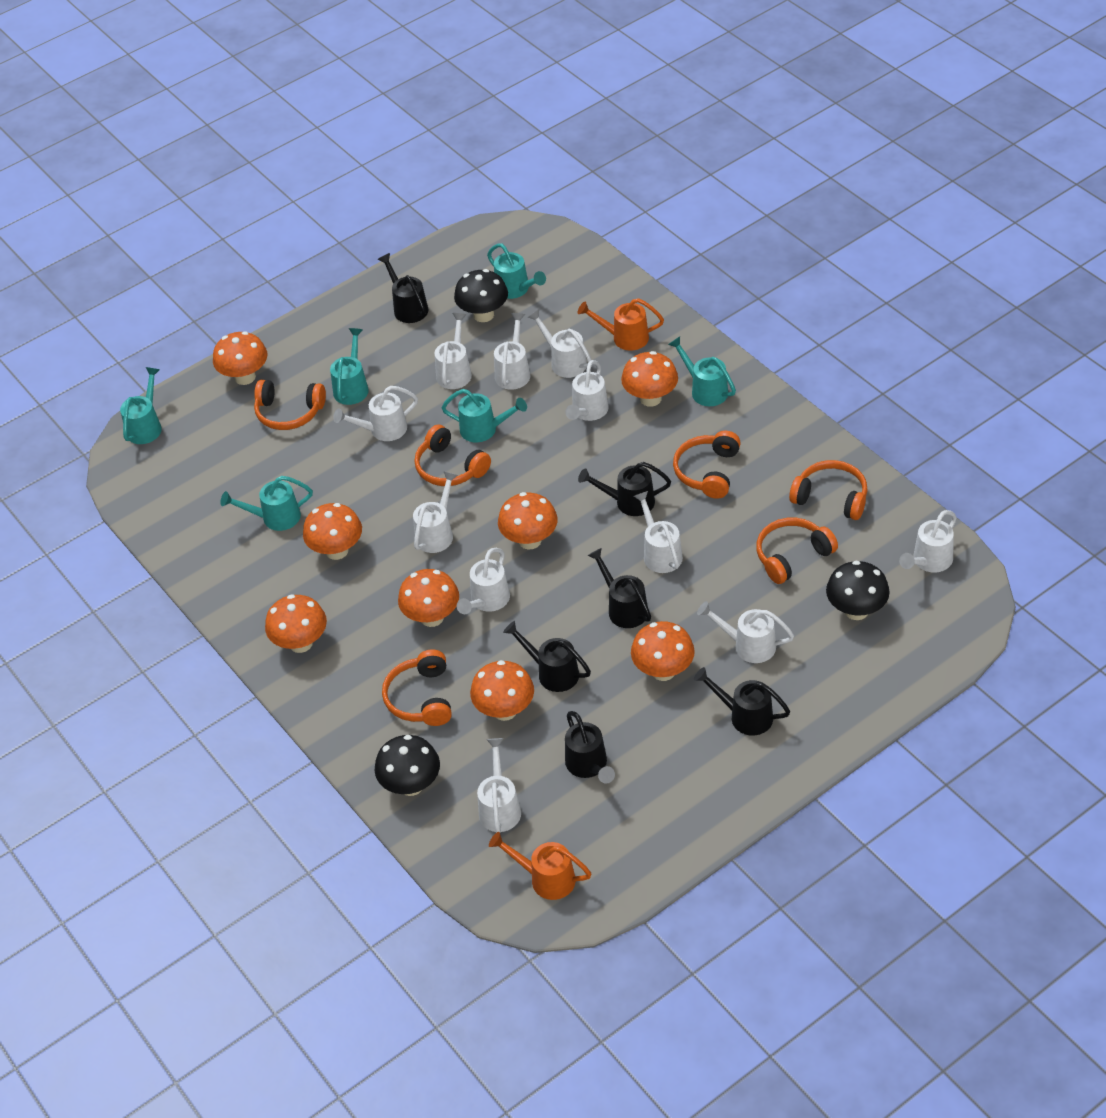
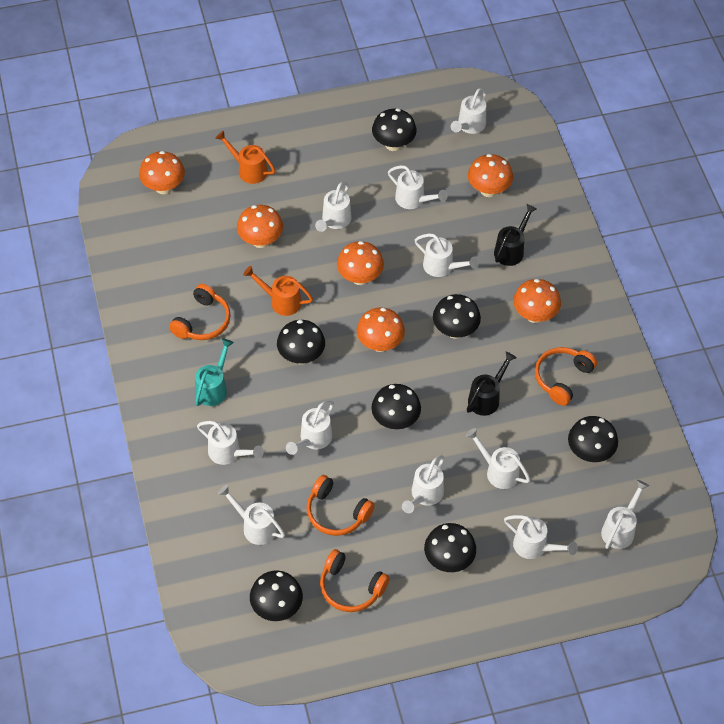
black mushroom: [375,735,440,796] [454,269,508,322] [826,561,890,620] = 3 -> [250,571,303,621] [277,320,325,364] [371,384,421,429] [372,108,417,151] [424,523,476,572] [433,294,481,339] [568,416,618,462] = 7
black watering can: [378,253,428,323] [503,621,591,692] [565,711,615,784] [578,462,671,516] [588,548,651,628] [694,667,790,735] = 6 -> [467,352,516,416] [494,204,537,266] = 2
orange headphones: [254,380,326,430] [382,649,452,726] [414,425,491,486] [673,431,741,499] [756,518,838,584] [789,460,868,520] = 6 -> [169,284,231,340] [307,475,375,536] [320,549,390,612] [535,347,597,406] = 4
orange mushroom: [213,331,267,385] [265,594,327,653] [303,503,362,560] [398,569,459,627] [470,660,534,721] [498,492,558,550] [621,351,678,407] [631,621,695,681] = 8 -> [139,151,185,194] [237,205,283,248] [337,241,384,285] [357,307,405,352] [468,154,513,197] [513,279,561,323] = 6
turquoise watering can: [120,367,162,444] [220,476,313,531] [330,328,369,405] [441,389,527,442] [487,243,546,299] [668,336,736,406] = 6 -> [195,338,234,406] = 1

